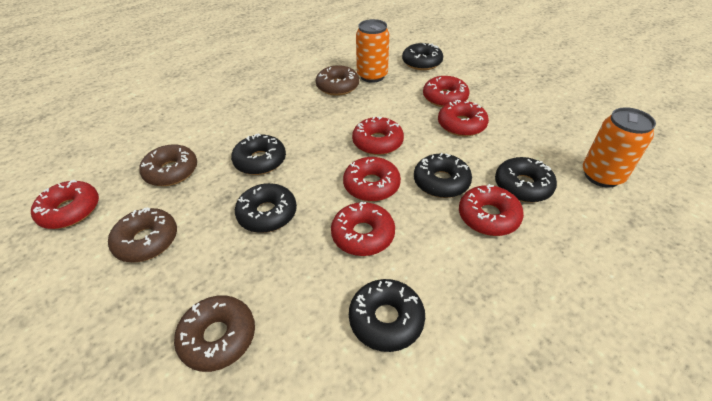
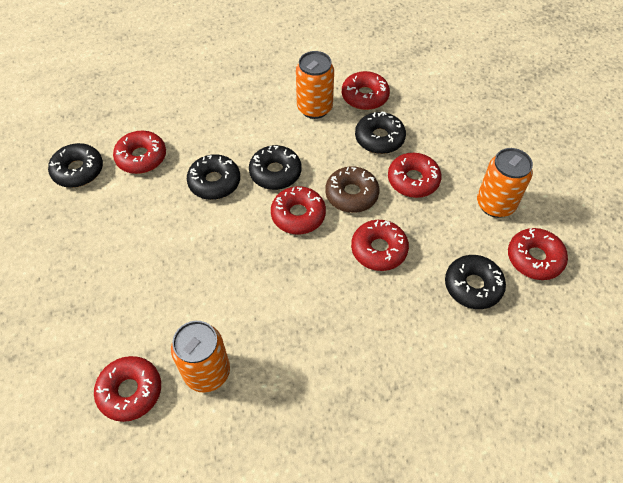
black donut: [231,133,286,175] [235,183,297,233] [349,279,425,352] [402,43,443,70] [414,153,472,198] [495,157,557,203] = 6 -> [48,143,103,188] [187,154,240,200] [249,145,301,190] [355,112,406,154] [445,255,506,309] = 5
brown donut: [108,207,177,262] [139,144,197,186] [174,295,255,372] [316,65,359,96] = 4 -> [325,166,379,213] = 1
orange can: [356,19,389,83] [583,107,656,188] = 2 -> [171,321,230,392] [296,51,334,119] [477,148,533,218] = 3

